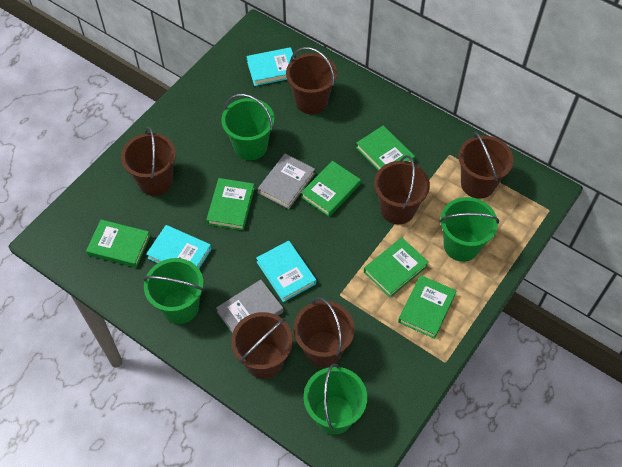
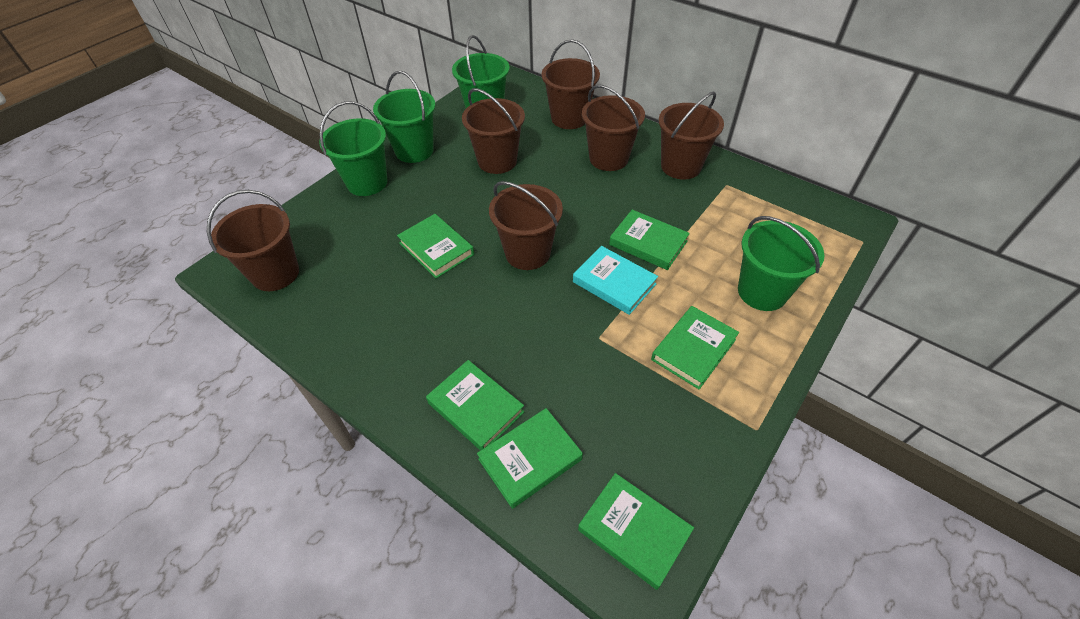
grey book: [216,280,283,333] [258,154,315,209] = 2 -> none = 0
turquoise book: [146,225,212,269] [247,47,294,86] [256,241,316,302] = 3 -> [573,246,658,315] = 1

